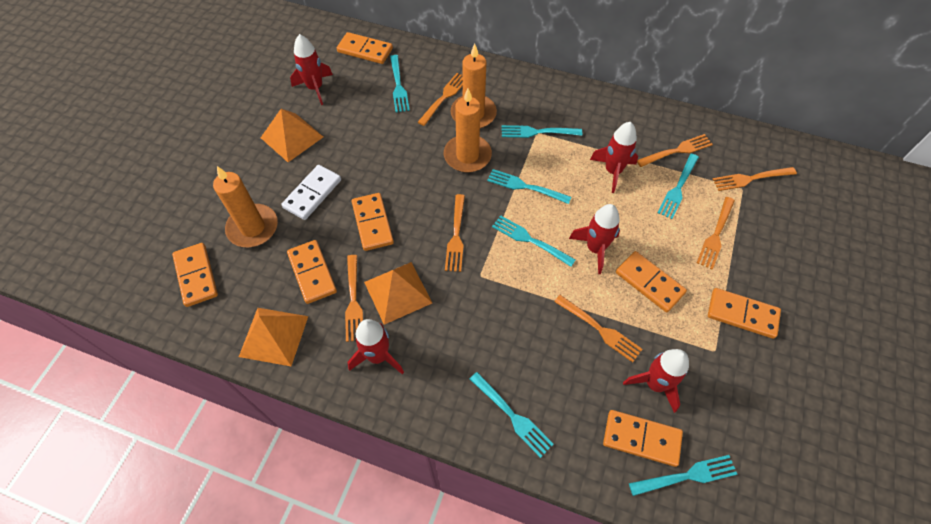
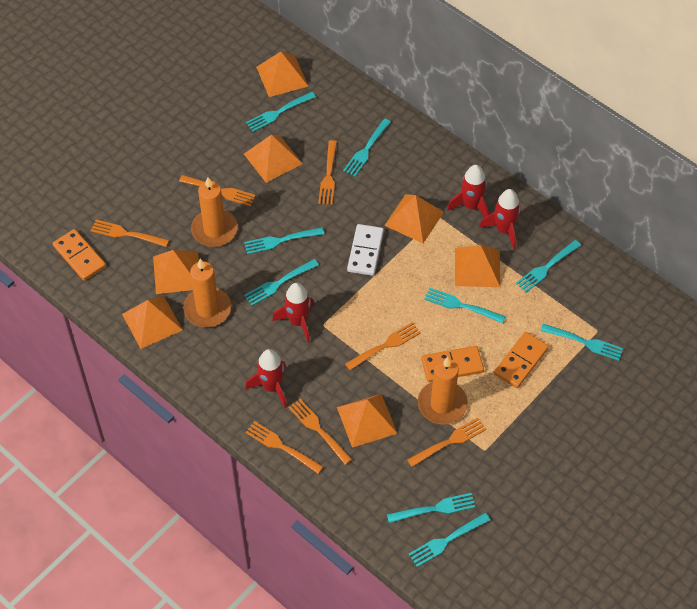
orange domino: [172,243,218,307] [287,240,337,304] [337,32,393,64] [352,193,394,251] [603,410,683,467] [616,251,687,313] [708,288,781,339] = 7 -> [53,229,106,281] [421,346,484,382] [494,332,549,388] = 3
orange pyramid: [239,308,308,366] [261,109,323,162] [364,262,432,325] = 3 -> [122,296,183,349] [153,250,199,294] [244,135,303,183] [256,52,308,97] [337,394,398,448] [384,194,444,243] [455,245,500,287] = 7
red rocket: [290,34,333,105] [348,319,404,374] [569,204,620,274] [590,122,638,193] [623,349,689,413] = 5 -> [245,349,287,408] [272,283,314,343] [447,165,489,217] [479,189,521,250] = 4
turquoise fork: [390,55,410,112] [470,372,554,458] [487,169,571,204] [492,215,576,267] [502,125,582,138] [629,455,737,496] [658,154,699,219] = 7 -> [244,227,324,254] [244,259,319,306] [246,92,316,132] [343,118,391,176] [387,493,476,523] [409,513,490,567] [424,288,506,323] [516,240,581,292] [540,324,624,361] = 9

